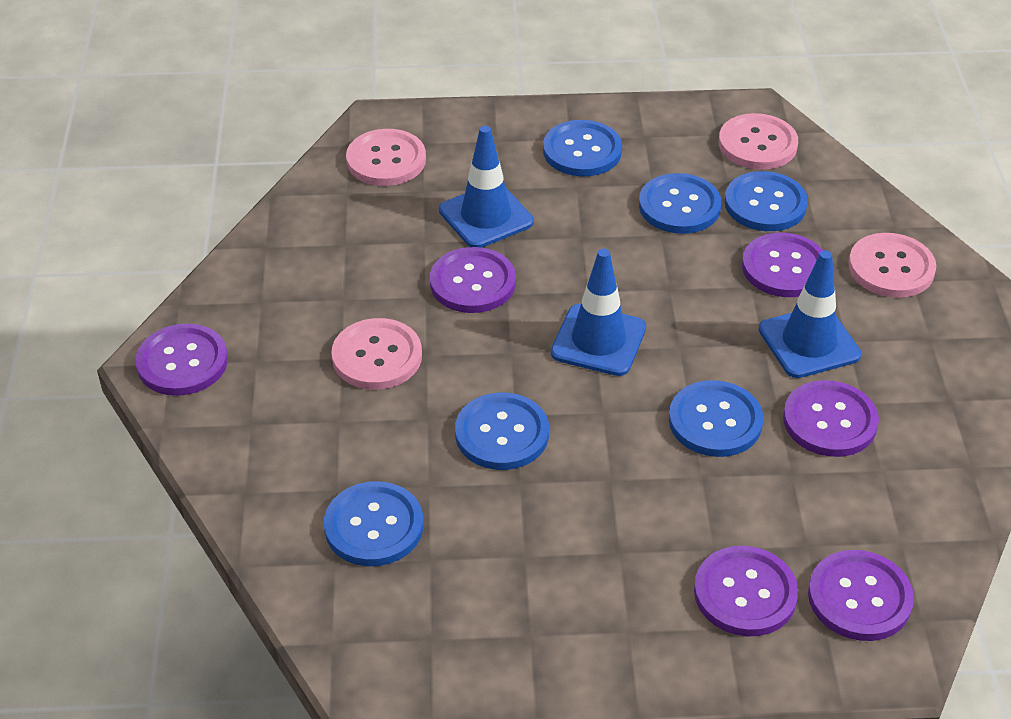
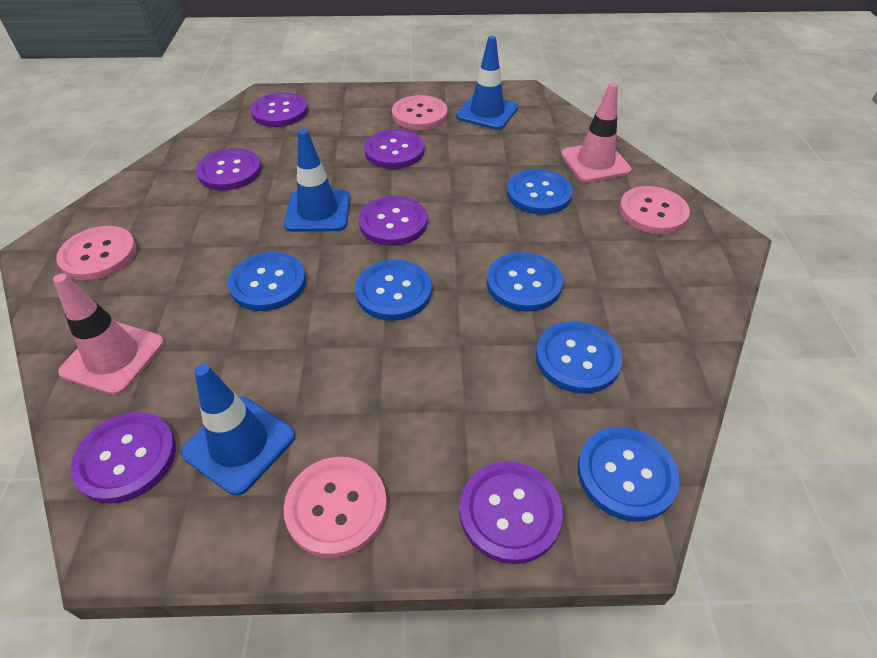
pink traffic cone: none = 0 -> [53,273,164,395] [561,82,632,182] = 2

